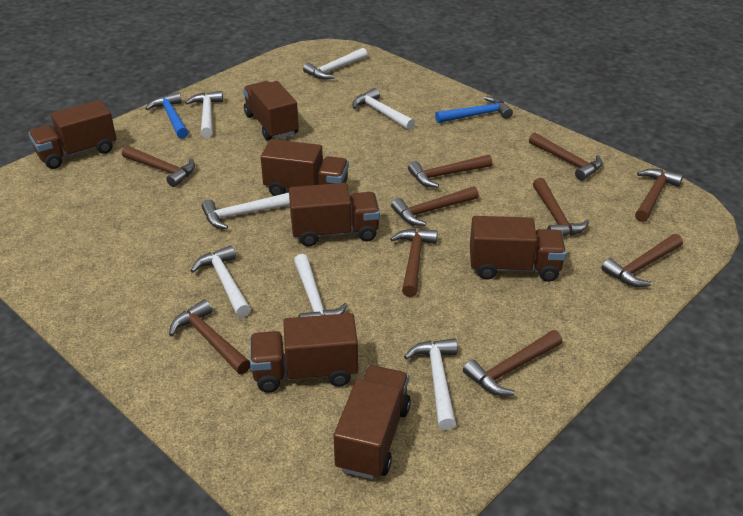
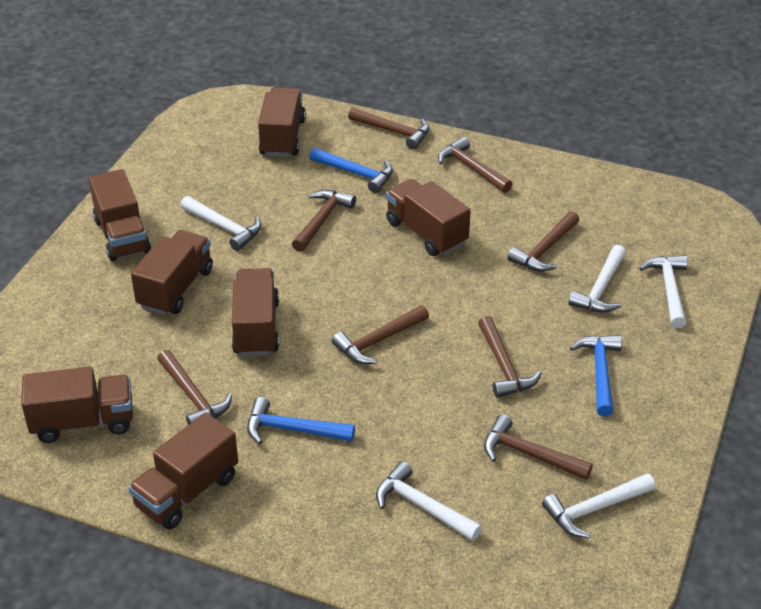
blue hammer: [145,92,188,139] [435,96,513,123] = 2 -> [247,397,355,444] [309,148,393,193] [570,335,622,417] = 3
brown hammer: [122,146,195,187] [169,299,250,374] [390,229,438,297] [391,186,479,226] [408,155,492,188] [463,330,562,396] [529,133,603,181] [533,178,589,236] [601,234,683,287] [635,169,683,222] = 10 -> [157,350,232,425] [292,190,356,252] [332,305,429,364] [348,107,429,150] [438,137,512,193] [478,316,541,398] [484,414,593,480] [507,211,579,272] = 8
white hammer: [185,91,223,138] [190,245,251,317] [201,193,290,229] [294,254,348,317] [303,48,368,80] [352,88,415,130] [404,338,458,430] = 7 -> [180,196,261,251] [376,461,482,541] [542,473,656,538] [568,245,626,313] [639,255,688,328] = 5

